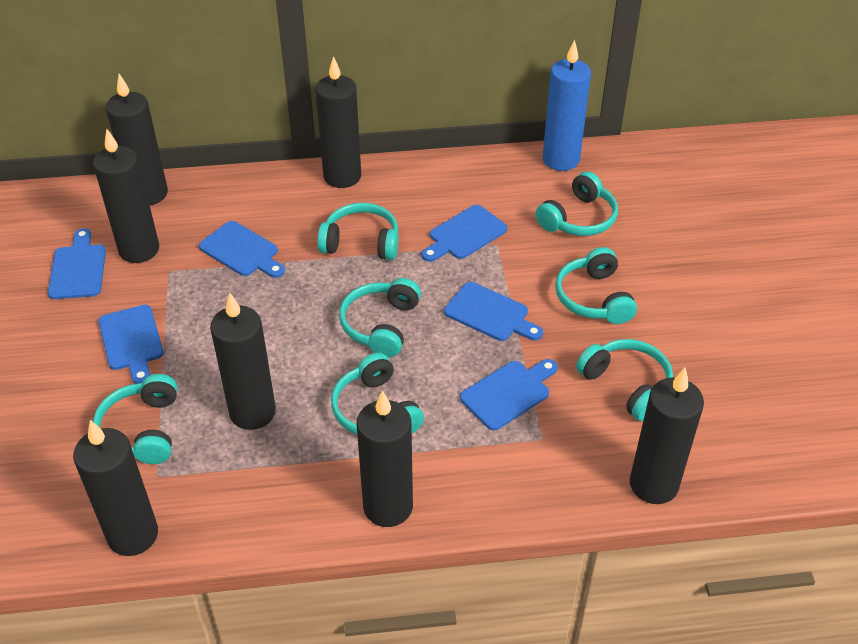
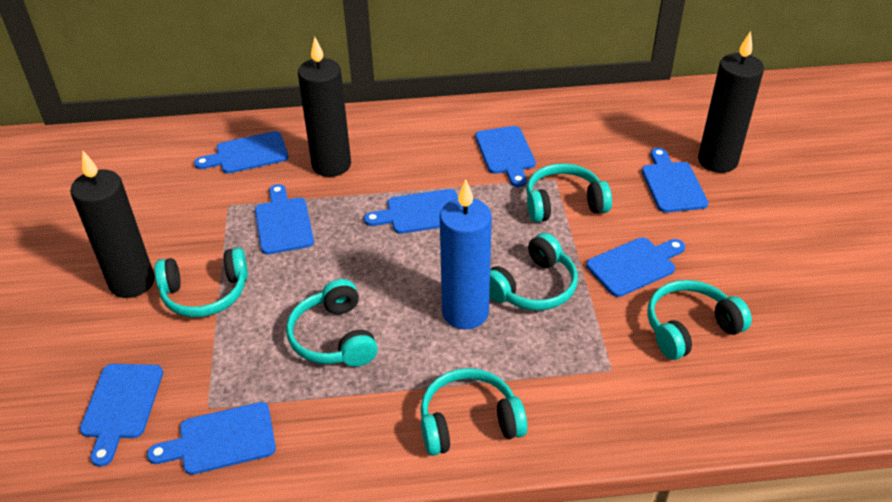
black candle: [73,420,158,556] [93,129,159,263] [106,74,168,205] [210,293,276,430] [316,56,361,188] [357,390,413,527] [630,368,704,504] = 7 -> [70,151,155,298] [298,37,351,177] [698,31,764,173] = 3
blue cutting board: [48,228,106,299] [98,305,164,384] [199,221,285,278] [422,205,507,262] [444,282,543,341] [460,359,558,430] = 6 -> [80,364,163,467] [147,402,276,475] [194,131,289,174] [255,184,314,255] [364,189,458,234] [475,126,536,187] [586,237,685,297] [642,148,708,213] = 8
turquoise headphones: [93,374,178,464] [317,203,399,260] [331,353,424,434] [339,278,421,357] [535,171,618,236] [555,247,637,324] [576,339,673,421] = 7 -> [154,247,248,318] [286,279,378,367] [420,368,527,456] [489,233,578,311] [526,163,612,222] [647,280,752,360] = 6

